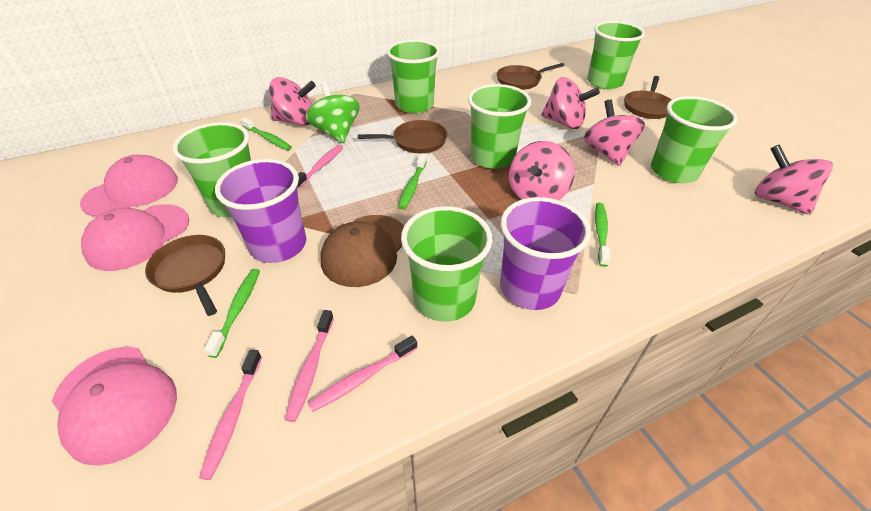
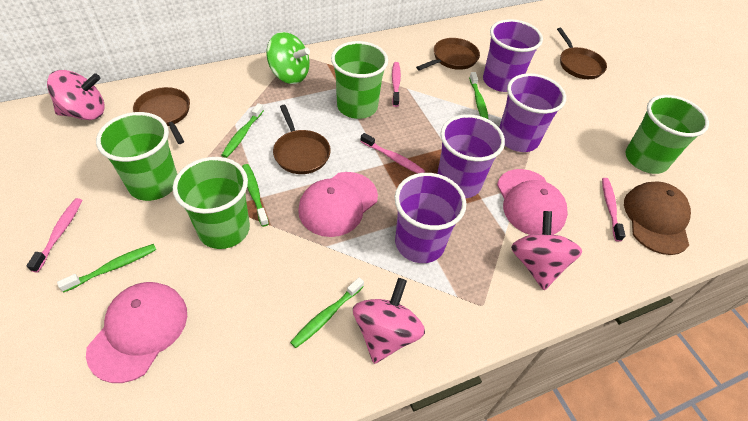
green cup: [172,122,251,217] [386,40,440,113] [401,206,492,322] [468,84,531,169] [587,21,645,89] [651,96,738,183] = 6 -> [96,112,177,201] [173,157,250,249] [331,41,388,119] [625,95,709,174] = 4
green toothbrush: [204,269,260,358] [241,117,292,151] [398,154,427,210] [595,203,610,267] = 4 -> [57,244,157,292] [222,103,264,158] [242,164,269,227] [290,277,364,348] [469,72,489,120] = 5
pink spinning top: [269,77,316,126] [509,141,574,200] [541,77,600,129] [583,99,645,166] [755,144,833,215] = 5 -> [47,70,105,120] [353,278,425,364] [511,211,583,290] = 3
purple cup: [215,159,306,263] [500,197,591,310] = 2 -> [395,173,466,263] [437,114,505,198] [483,19,543,92] [499,73,566,152] = 4

